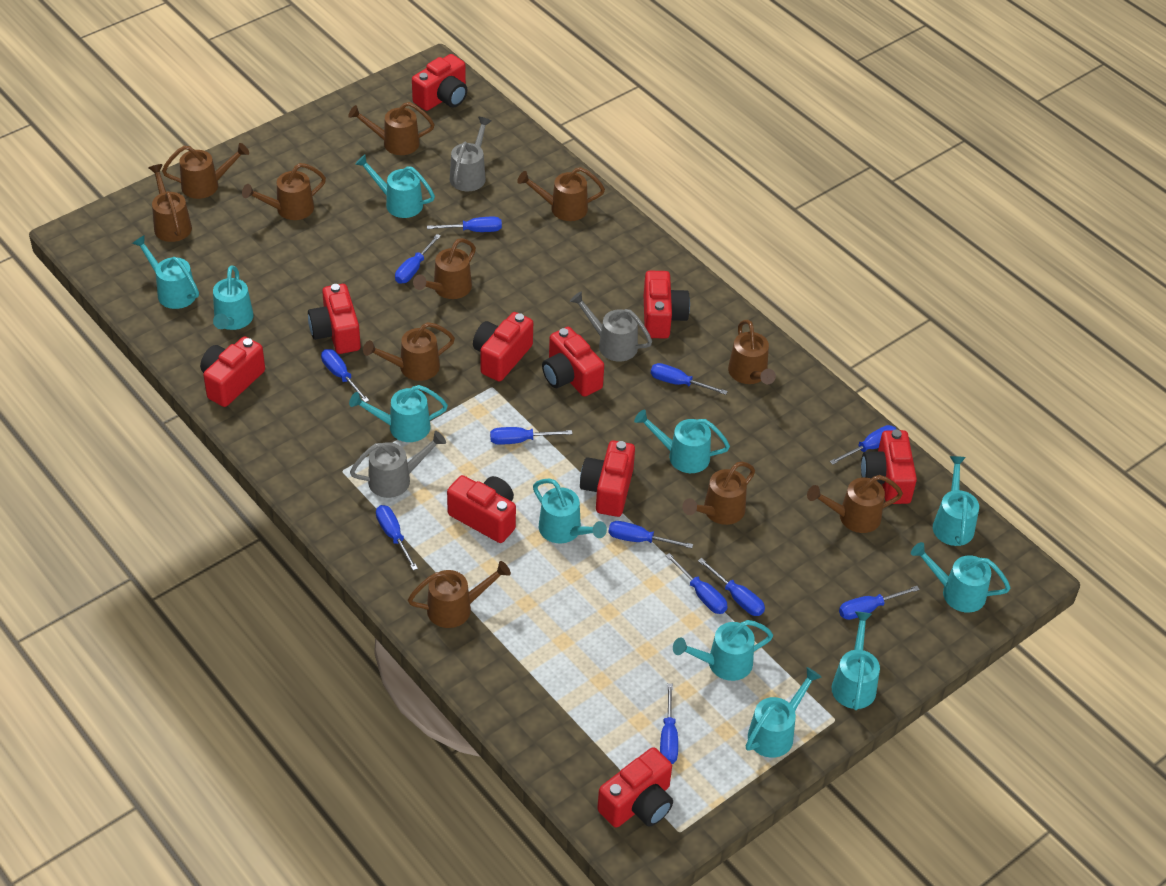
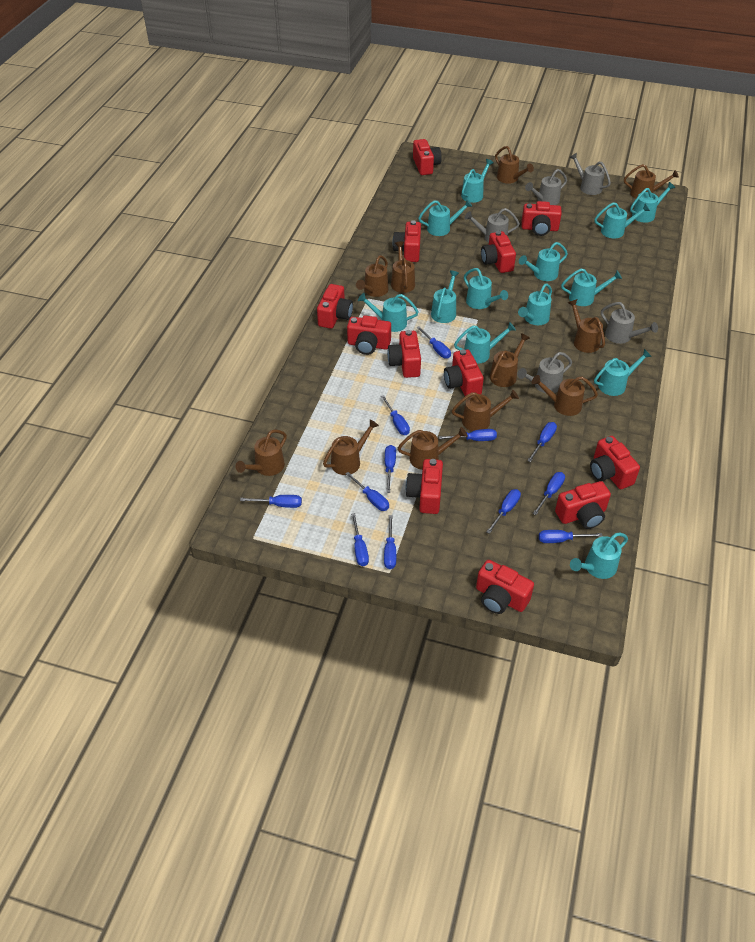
grey watering can: [350,431,446,498] [450,117,491,191] [570,291,652,361] = 3 -> [465,208,520,243] [517,352,572,394] [525,169,567,205] [569,153,611,195] [601,302,658,344] = 5
red camera: [200,336,265,407] [308,284,361,354] [412,54,468,111] [447,475,516,543] [473,312,533,382] [542,327,604,397] [580,441,635,517] [597,747,673,828] [644,271,690,339] [861,429,917,504] = 10 -> [317,284,353,329] [347,315,391,355] [387,330,421,378] [392,220,421,262] [405,459,443,514] [413,139,442,175] [444,349,484,396] [476,560,534,614] [481,231,516,273] [522,201,562,236] [555,481,611,529] [590,436,640,489] = 12
turquoise watering can: [132,235,199,309] [213,266,254,330] [349,385,448,442] [355,155,435,218] [533,479,607,543] [634,410,730,473] [673,620,773,681] [746,667,822,758] [832,611,880,710] [911,542,1011,613] [933,456,979,546] = 11 -> [358,293,419,332] [418,200,472,236] [431,270,459,323] [454,322,516,364] [461,159,494,203] [464,268,508,309] [518,284,552,325] [519,242,568,281] [561,268,622,306] [570,533,628,579] [594,202,650,238] [594,349,652,396] [630,182,675,223] = 13

